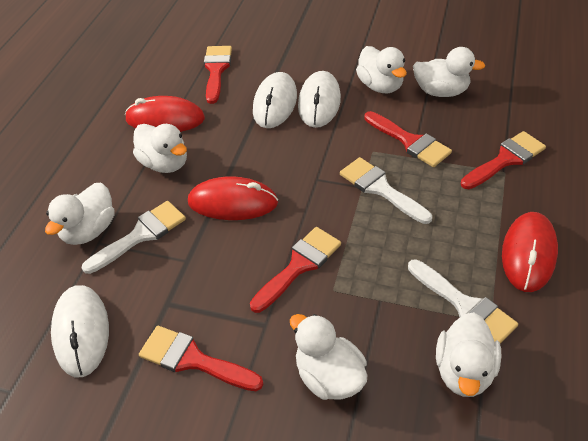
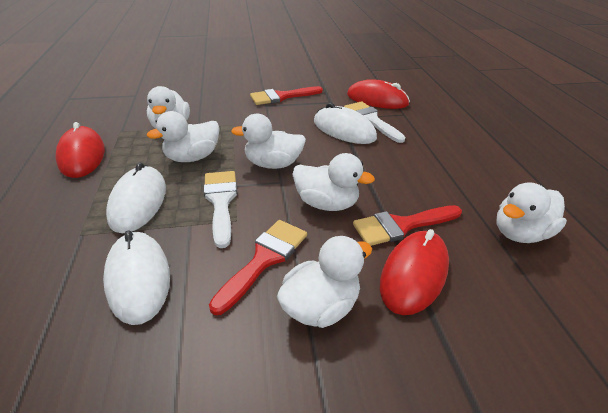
red brush: [139,326,263,391] [204,46,232,104] [250,227,341,313] [364,111,452,167] [461,131,546,189] = 5 -> [209,220,307,315] [250,86,323,105] [353,205,462,246] = 3
white brush: [82,201,186,274] [340,157,432,224] [408,259,518,343] = 3 -> [204,171,237,248] [344,101,405,143] = 2

